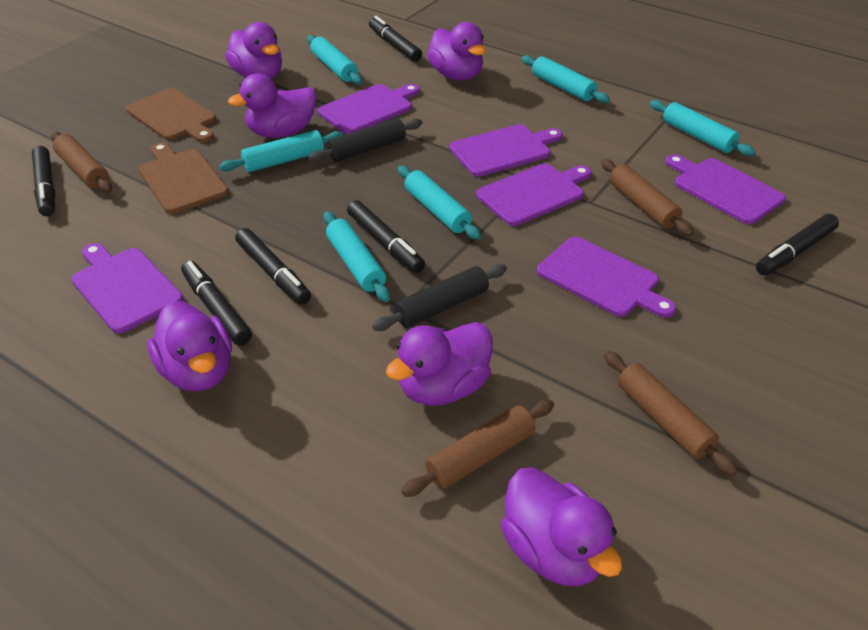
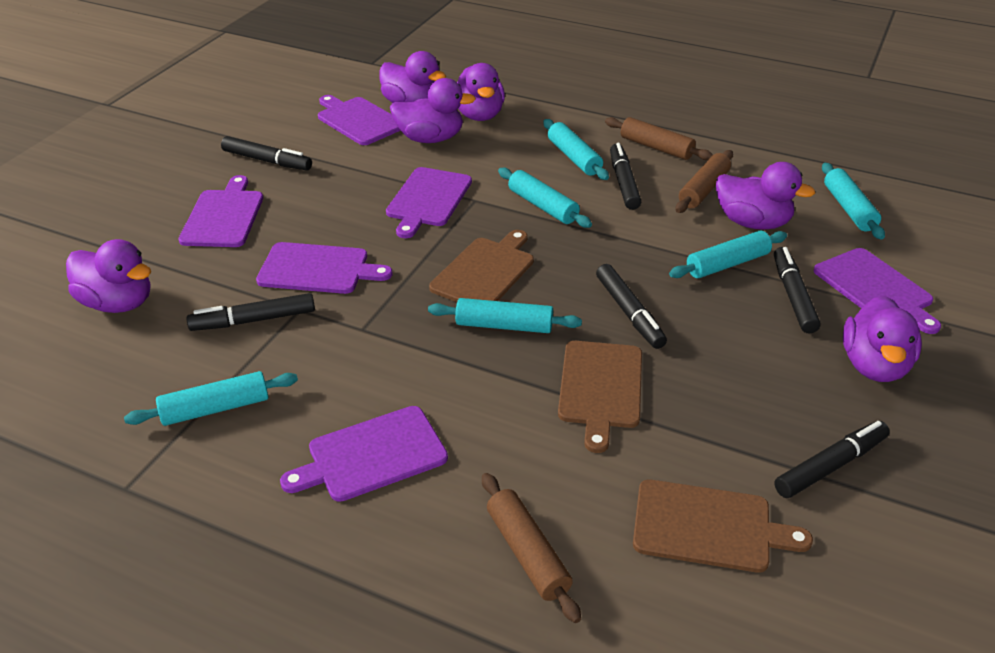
black rolling pin: [308,118,422,162] [372,264,507,331] = 2 -> none = 0
brown cutting board: [126,88,216,142] [139,142,228,214] = 2 -> [429,230,534,302] [558,341,642,453] [633,480,813,573] = 3
brown rolling pin: [51,131,112,193] [402,400,554,497] [601,159,694,236] [604,351,738,476] = 4 -> [482,473,581,623] [605,117,713,160] [675,150,733,213] = 3

